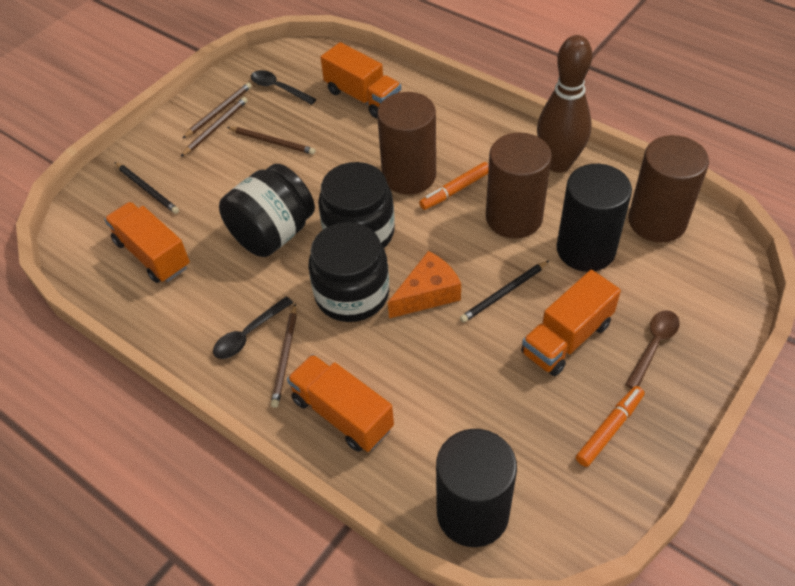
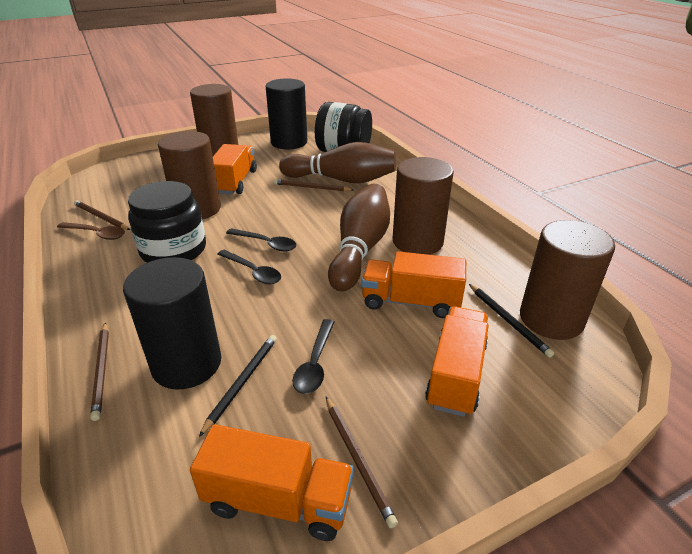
black jar: [219,164,315,257] [308,222,389,322] [318,162,395,248] = 3 -> [128,181,206,263] [315,102,372,152] = 2
black spoon: [213,296,293,359] [251,70,316,105] = 2 -> [217,250,281,284] [226,228,297,251] [292,319,334,394] = 3
brown bowling pin: [537,35,592,173] = 1 -> [279,142,396,183] [328,184,390,291] = 2
brown cylinder: [377,92,436,194] [486,133,552,238] [628,135,709,243] = 3 -> [158,131,221,219] [190,84,238,156] [393,157,454,255] [520,220,615,340] = 4
orange cheese: [388,251,461,318] = 1 -> none = 0
orange marker: [419,162,489,210] [576,386,645,467] = 2 -> none = 0

